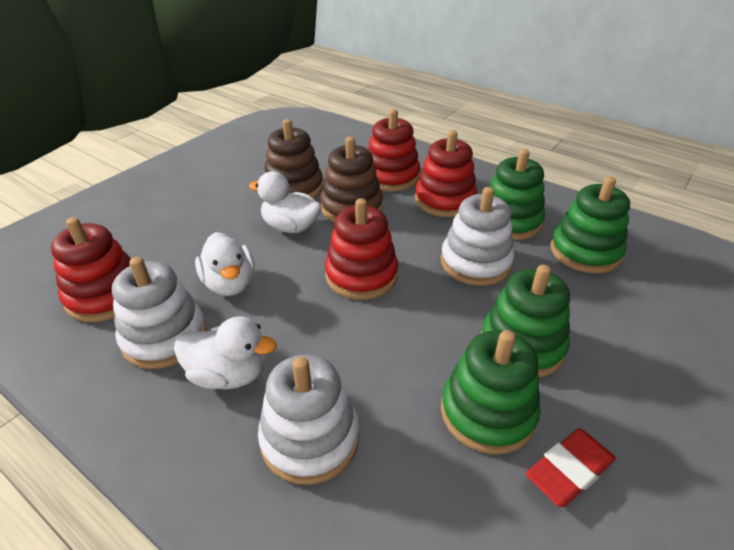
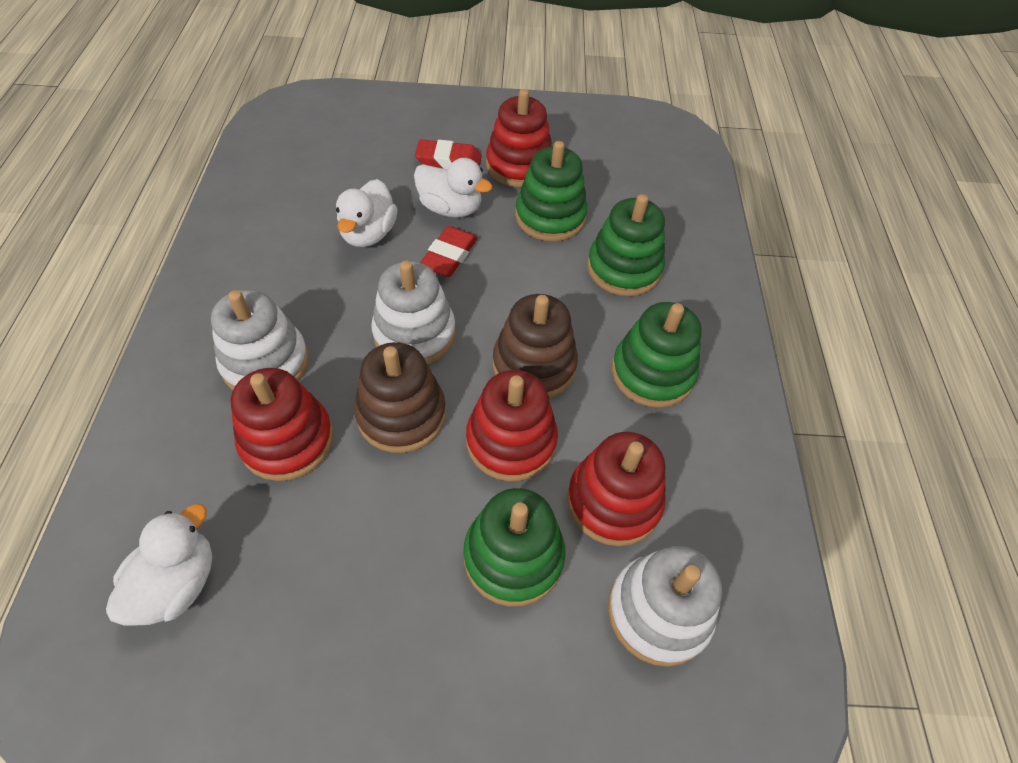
red eraser: [526,428,616,507] = 1 -> [415,139,482,168] [420,226,477,277] = 2

